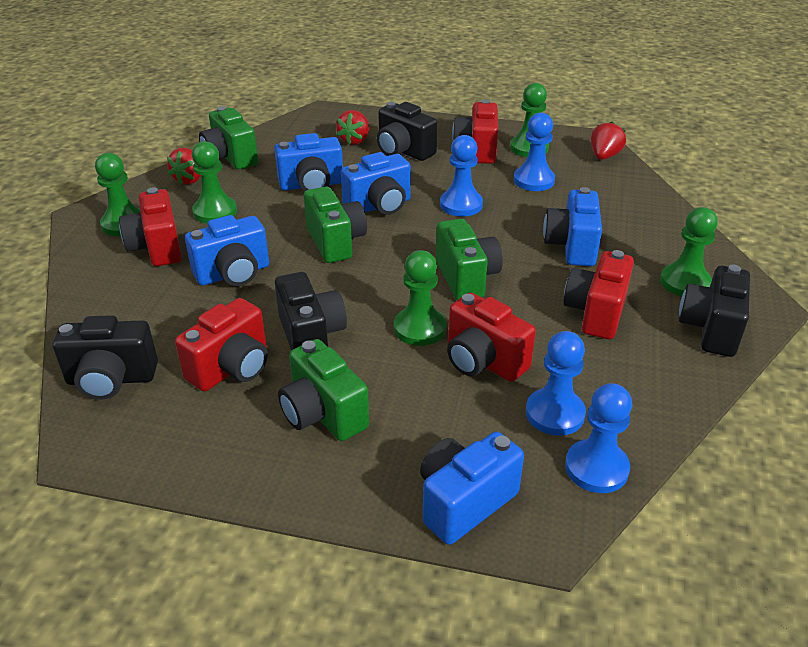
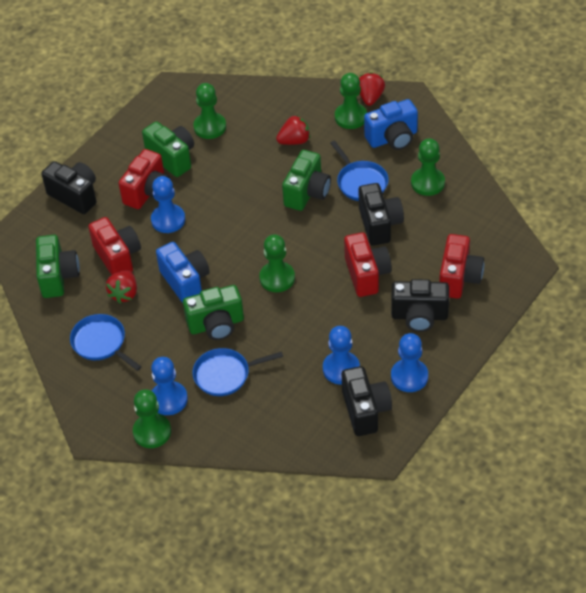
blue camera: [185,215,269,286] [274,133,343,191] [341,152,411,215] [420,432,524,545] [543,187,602,266] = 5 -> [156,242,210,303] [364,99,418,150] = 2
blue pan: none = 0 -> [70,314,142,371] [192,348,283,396] [330,141,389,201] = 3
red camera: [119,187,182,266] [175,298,268,391] [447,292,536,382] [452,99,498,164] [563,250,634,339] = 5 -> [88,217,141,275] [118,149,171,209] [344,232,392,297] [439,234,484,299] = 4

